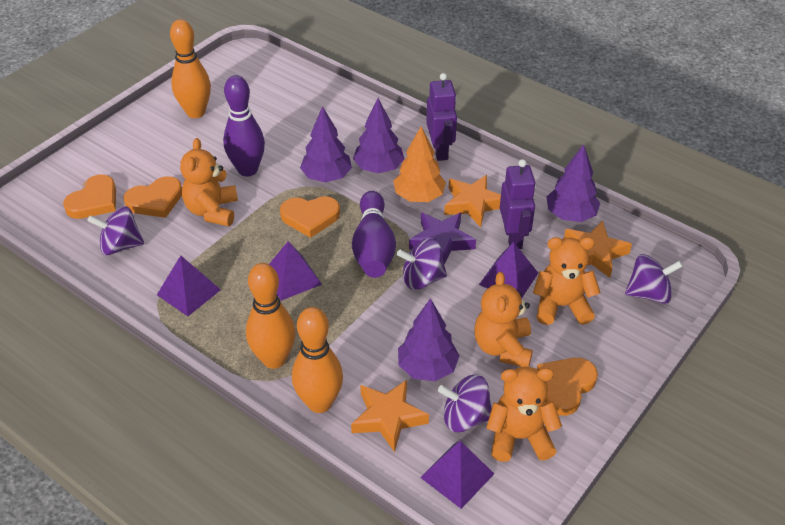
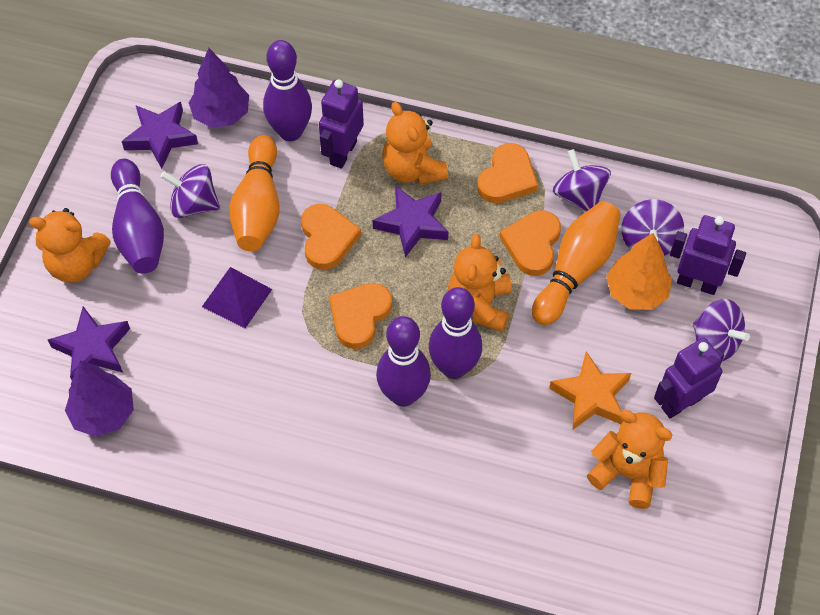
orange bowling pin: [170,19,211,118] [246,263,295,369] [292,307,343,413] = 3 -> [229,135,280,251] [532,201,621,325] = 2
orange star: [351,380,429,452] [444,175,501,227] [564,221,632,278] = 3 -> [549,351,631,430] = 1
purple bowling pin: [223,75,265,177] [352,191,396,278] = 2 -> [111,159,164,274] [263,40,312,141] [376,316,431,407] [429,287,482,379] = 4
purple pyramid: [157,255,221,316] [269,241,322,301] [420,441,494,509] [479,242,538,299] = 4 -> [202,267,272,328] = 1
purple robot: [426,73,457,161] [500,159,536,249] = 2 -> [319,79,364,169] [654,338,724,418] [670,215,746,295] = 3
purple star: [409,212,476,264] = 1 -> [48,306,130,380] [122,102,198,169] [372,185,448,258] = 3
purple tree: [300,106,352,182] [353,98,404,173] [398,298,460,381] [546,144,600,222] = 4 -> [65,361,134,437] [189,48,249,128] = 2

